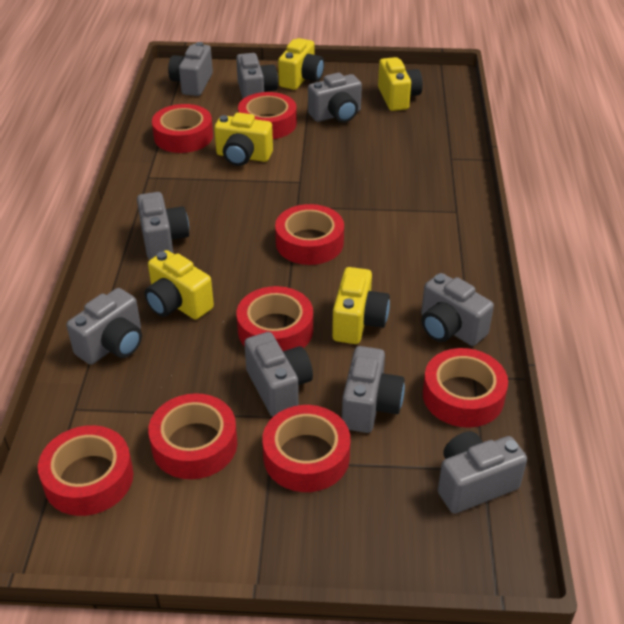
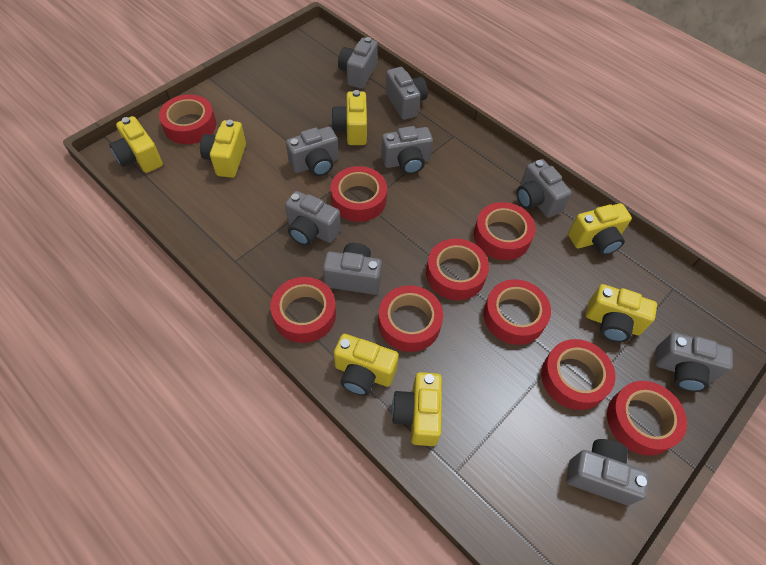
red tape: [38,425,133,516] [148,393,237,479] [152,104,213,153] [237,286,313,351] [238,92,297,139] [262,405,351,492] [275,204,344,265] [423,348,508,428] = 8 -> [159,94,216,144] [270,277,336,343] [331,166,387,222] [378,285,443,352] [426,238,489,300] [474,202,535,260] [483,279,551,345] [541,339,615,410] [607,381,687,456] = 9
yellow camera: [144,250,214,320] [214,113,273,166] [278,38,324,90] [332,267,390,344] [378,57,423,111] = 5 -> [109,116,163,173] [200,120,246,178] [331,90,367,145] [334,334,399,396] [392,372,442,446] [568,203,632,255] [586,284,657,342] = 7

